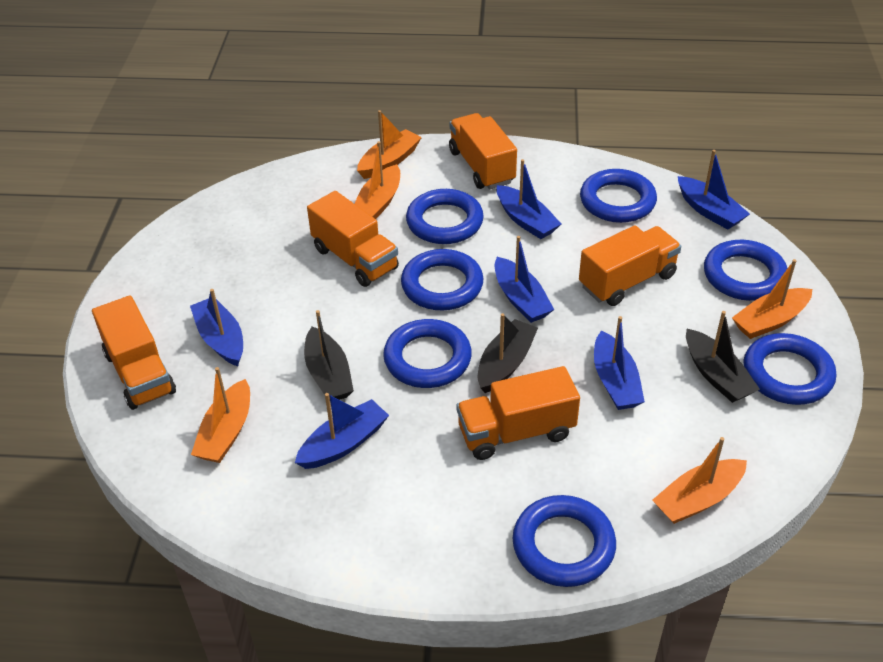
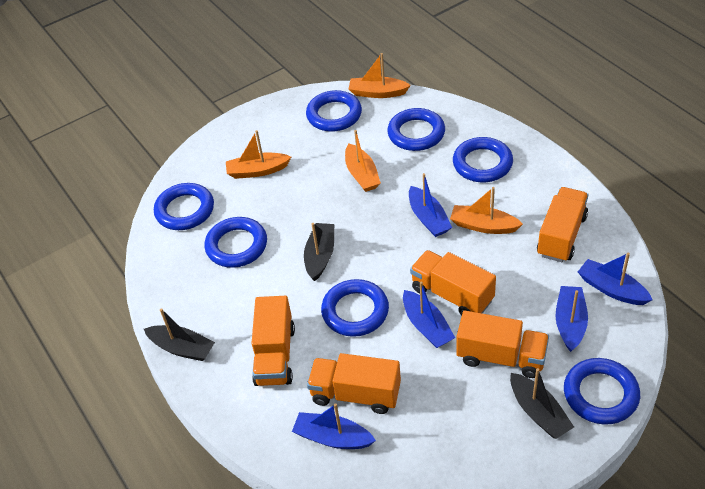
blue boat: [190,289,243,366] [295,393,389,469] [495,236,554,323] [496,159,561,239] [594,316,645,410] [678,150,750,229] = 6 -> [292,403,376,449] [403,281,455,348] [409,173,452,237] [555,286,588,352] [578,253,652,305] = 5
orange boat: [191,367,250,463] [355,141,400,219] [357,110,422,179] [652,437,747,524] [732,259,812,339] = 5 -> [226,130,291,179] [345,130,381,192] [349,53,411,98] [450,187,523,234] = 4

